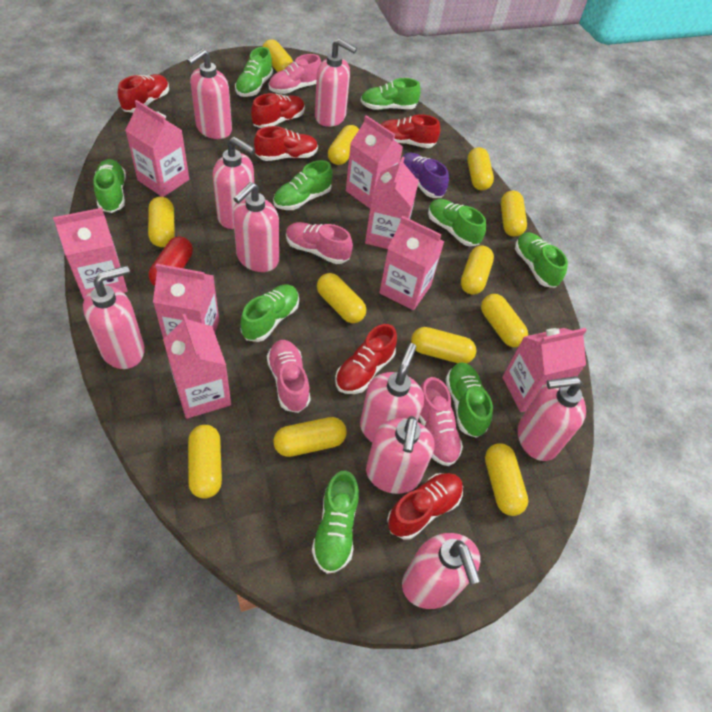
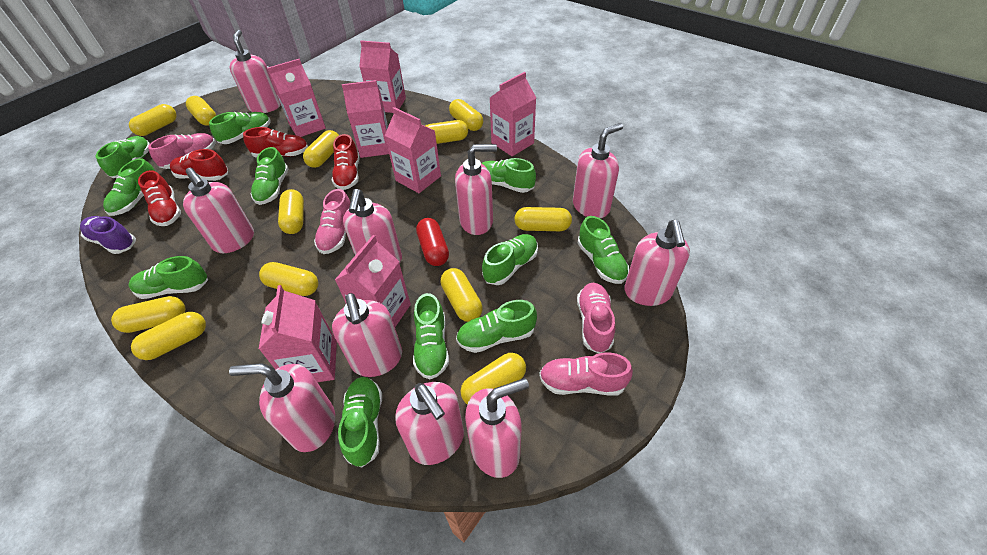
green shoe: [93,159,126,213] [235,47,273,97] [240,285,299,342] [273,160,332,210] [312,471,359,574] [361,78,421,110] [428,199,486,246] [445,362,493,438] [515,233,568,288] = 9 -> [96,136,150,178] [103,158,155,216] [129,256,208,299] [209,112,271,144] [251,147,289,205] [338,377,382,468] [413,293,449,379] [456,300,537,353] [481,158,536,193] [482,234,538,285] [577,216,629,284] = 11
pink carton: [53,208,128,299] [125,100,189,197] [153,263,219,339] [163,314,231,419] [346,115,403,208] [365,156,419,249] [379,216,445,310] [502,328,587,412] = 8 -> [259,285,337,382] [268,59,326,137] [335,235,411,327] [342,80,389,158] [359,40,406,113] [385,107,441,193] [490,72,536,156] = 7
pink soap dispenser: [83,266,145,369] [187,49,232,139] [213,137,255,229] [233,182,279,272] [315,39,357,127] [360,343,424,442] [366,416,435,494] [402,533,481,609] [518,376,586,461] = 9 -> [183,168,254,253] [229,363,335,452] [230,30,281,113] [332,293,402,377] [343,189,402,263] [395,382,464,465] [455,144,497,235] [465,378,529,478] [573,123,623,218] [624,220,690,306] = 10
red shoe: [118,74,169,113] [251,93,305,128] [254,126,318,161] [335,324,397,394] [380,114,440,148] [387,473,463,539] = 6 -> [138,170,181,226] [170,149,228,181] [243,127,308,157] [332,134,360,190] = 4

